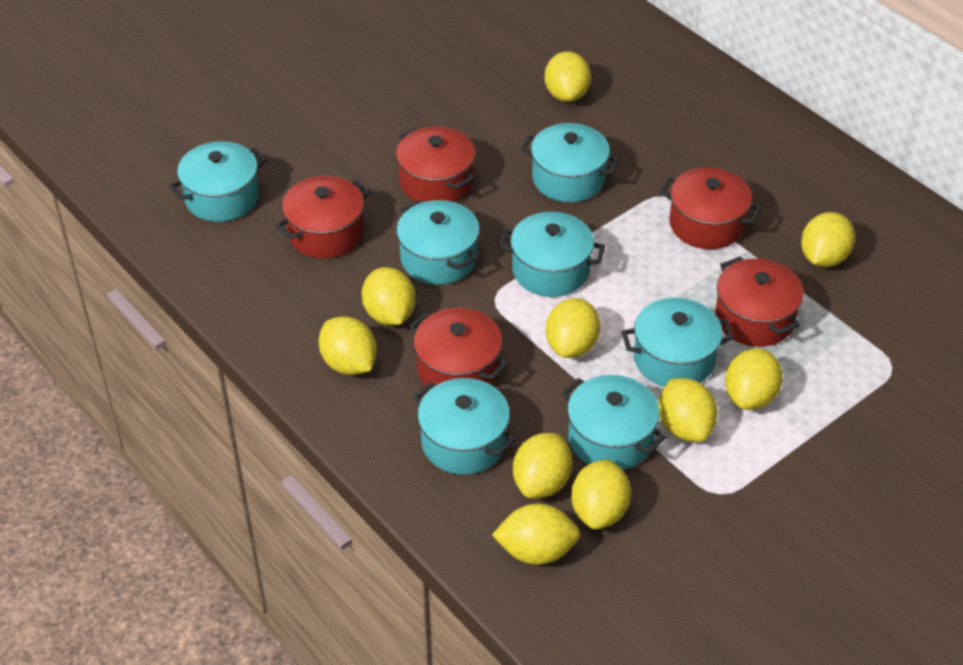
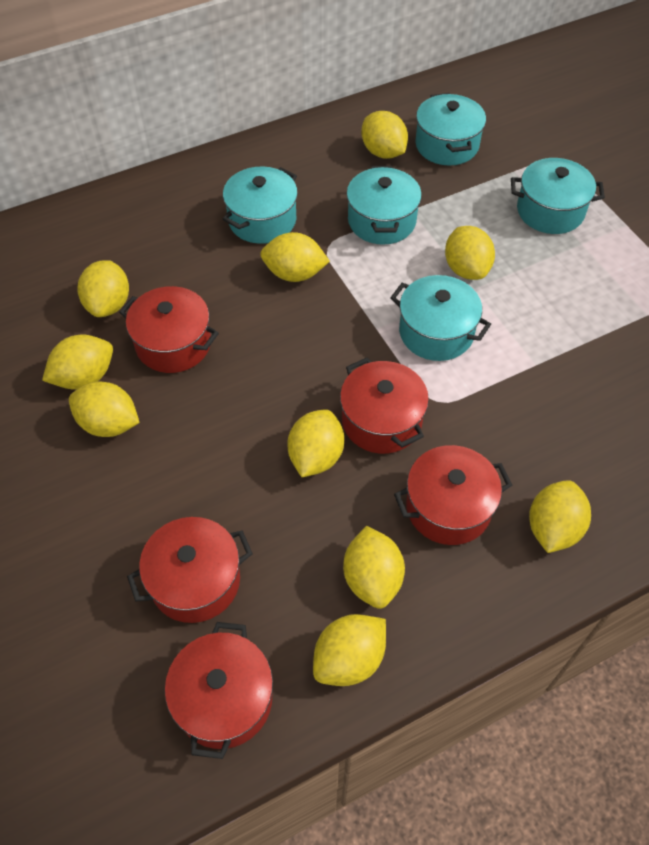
turquoise pot: [169,141,267,222] [396,200,480,285] [413,378,516,475] [499,212,605,297] [521,123,620,202] [561,375,666,470] [622,298,734,387] = 7 -> [223,167,298,244] [347,166,422,245] [390,275,491,361] [415,93,486,165] [511,158,605,234] = 5

